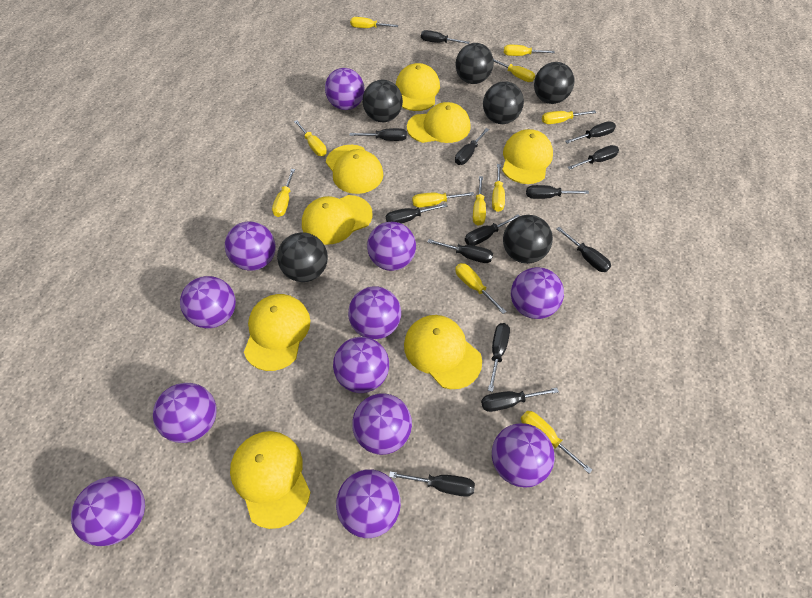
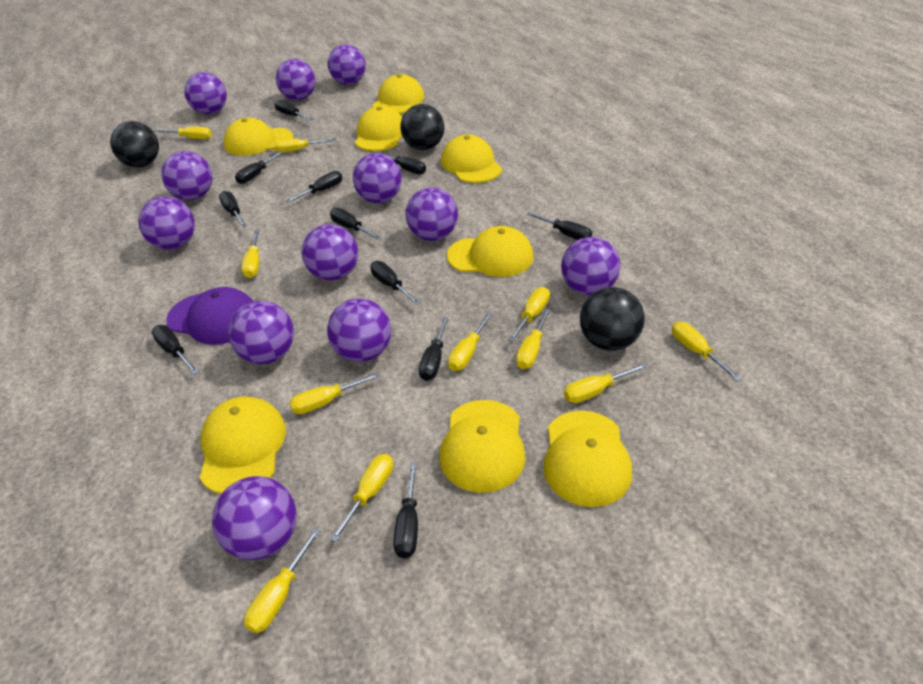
black ball: [277,232,328,282] [362,80,403,122] [455,43,494,84] [483,81,524,124] [503,215,553,264] [534,62,574,104] = 6 -> [110,121,159,167] [400,104,444,150] [580,287,645,351] = 3
black screwdriver: [350,128,407,141] [386,203,447,224] [389,471,475,497] [421,30,469,44] [428,239,493,263] [455,128,489,165] [465,214,520,246] [481,388,559,412] [488,323,510,392] [526,185,589,199] [556,227,611,272] [565,121,616,144] [567,145,619,170] = 13 -> [152,325,199,375] [219,191,247,228] [235,151,284,184] [275,100,314,121] [286,171,342,203] [330,208,382,240] [370,261,420,305] [374,151,426,175] [393,462,418,559] [419,317,449,381] [527,212,592,240] = 11
purple cap: none = 0 -> [166,287,254,345] = 1

